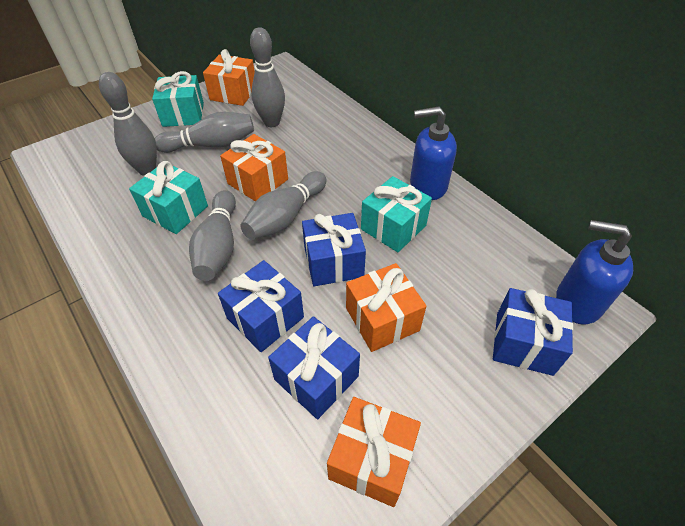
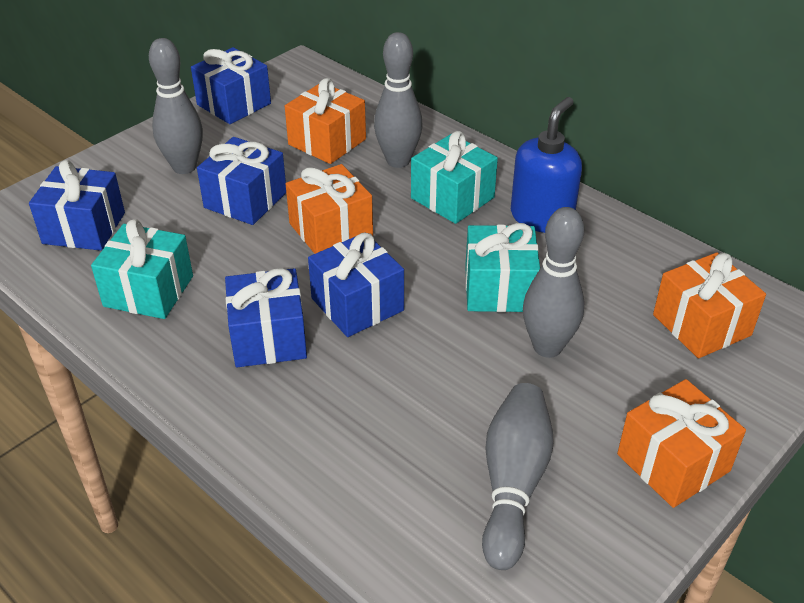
blue gift: [218,260,304,352] [268,316,360,419] [302,213,366,286] [493,288,573,376] = 4 -> [29,160,125,251] [191,47,271,124] [197,137,286,225] [225,268,307,367] [308,232,404,337] = 5
blue soap dispenser: [410,107,457,200] [556,220,633,324] = 2 -> [511,97,582,233] = 1
grey bowling pin: [99,72,157,176] [155,112,254,153] [189,190,236,281] [240,171,326,240] [250,28,285,127] = 5 -> [149,38,203,174] [374,32,423,168] [482,383,554,570] [523,207,584,358] = 4

